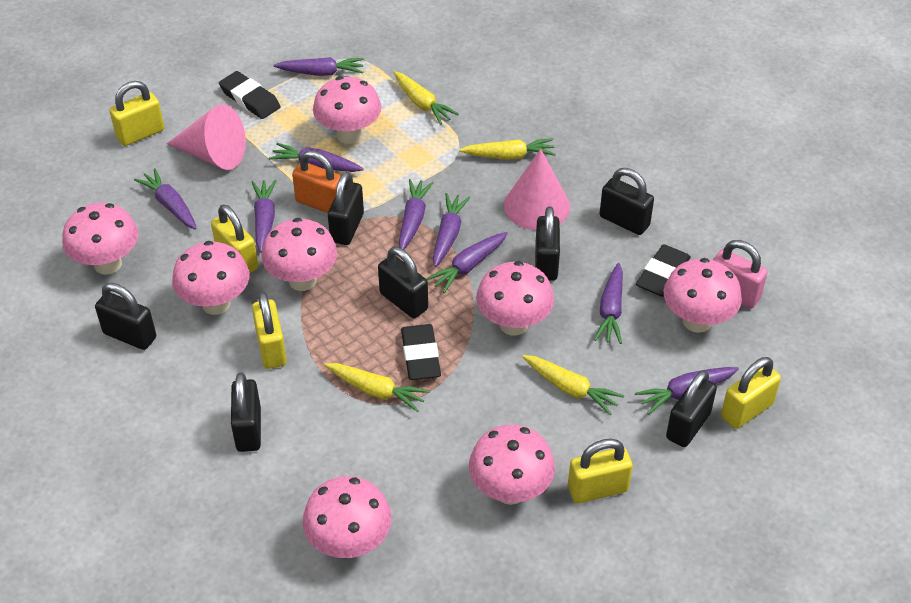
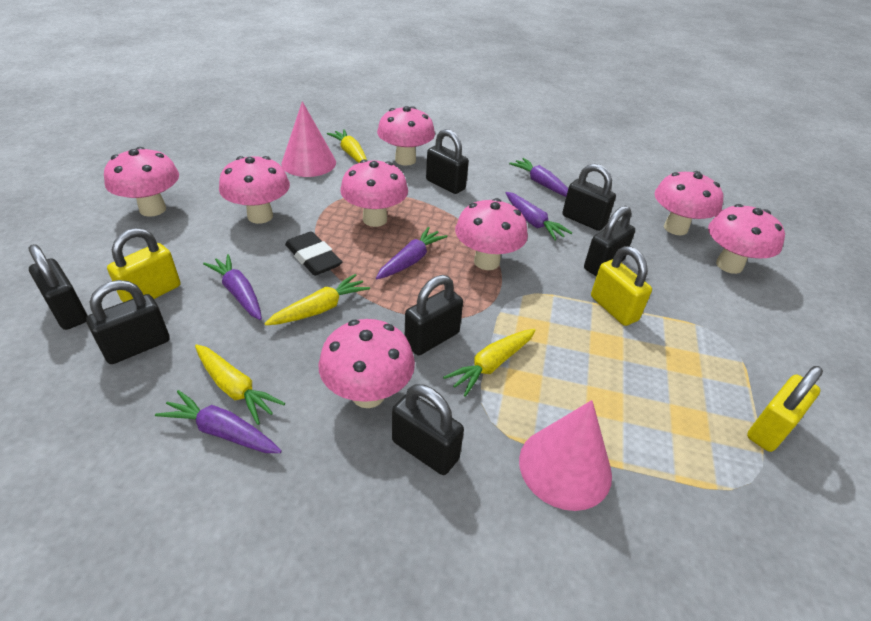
black eraser: [219,71,281,119] [401,324,441,380] [636,244,691,297] = 3 -> [285,231,342,276] = 1
orange padlock: [292,150,341,213] = 1 -> none = 0
pink padlock: [713,240,768,309] = 1 -> none = 0
purple carrot: [134,168,197,230] [252,180,277,253] [269,143,364,172] [274,57,364,76] [399,179,434,250] [426,232,508,293] [433,193,470,267] [594,263,623,344] [635,367,739,414] = 9 -> [155,390,282,453] [203,254,262,320] [376,227,448,279] [506,192,572,241] [509,158,568,197] = 5
yellow padlock: [110,81,164,146] [211,204,258,273] [252,292,287,369] [568,439,633,503] [721,357,781,429] = 5 -> [107,228,181,302] [591,246,652,326] [747,366,823,452] = 3

